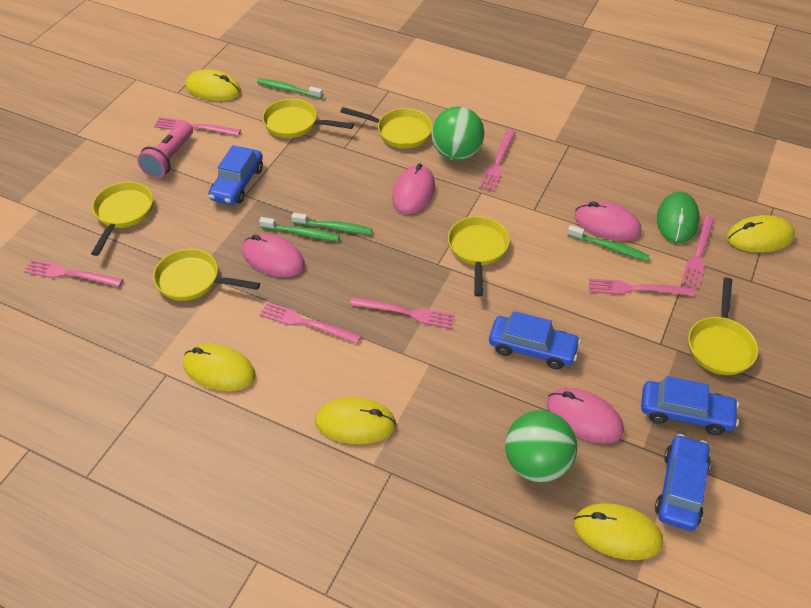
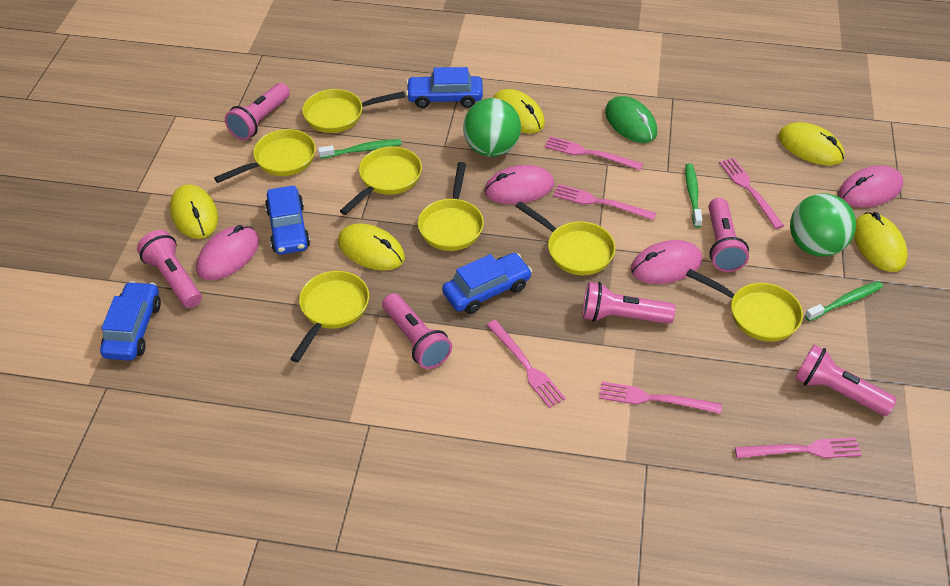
green toothbrush: [257,79,323,99] [259,217,340,241] [291,213,372,234] [568,225,650,261] = 4 -> [318,139,402,159] [685,163,703,228] [805,281,883,321] = 3
pink flashlight: [137,121,193,178] = 1 -> [137,230,202,308] [225,83,290,140] [382,293,452,369] [583,282,676,324] [708,198,749,272] [795,345,897,416] = 6
pink fork: [24,259,123,287] [154,117,241,136] [259,302,361,344] [350,297,455,329] [479,129,516,192] [589,278,695,296] [681,216,714,289] = 7 -> [487,320,566,408] [545,136,643,170] [553,184,656,220] [599,381,722,414] [719,158,784,229] [735,437,862,458] = 6
yellow pan: [91,182,153,256] [153,249,260,301] [262,99,354,138] [340,107,433,149] [448,216,510,297] [688,278,758,375] = 6 -> [214,129,316,183] [290,271,369,362] [302,89,405,133] [340,146,422,215] [418,162,484,251] [515,201,615,275] [686,269,803,342] = 7

